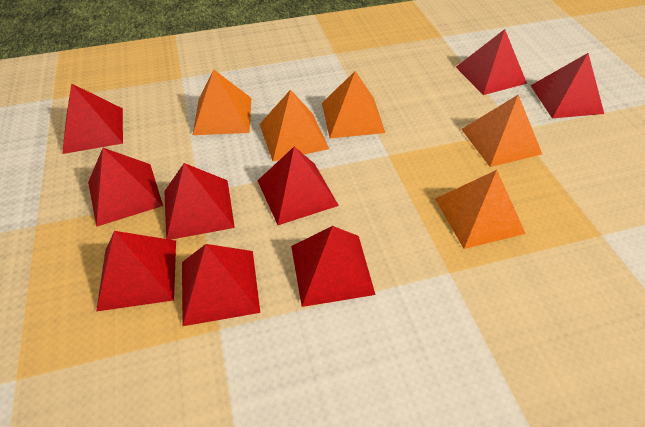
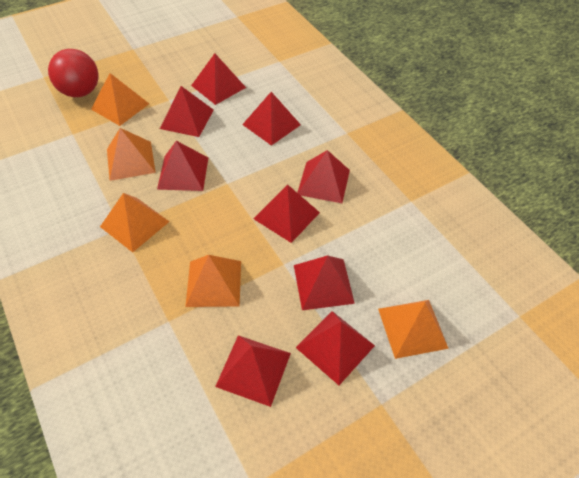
red ball: none = 0 -> [48,49,99,97] = 1

